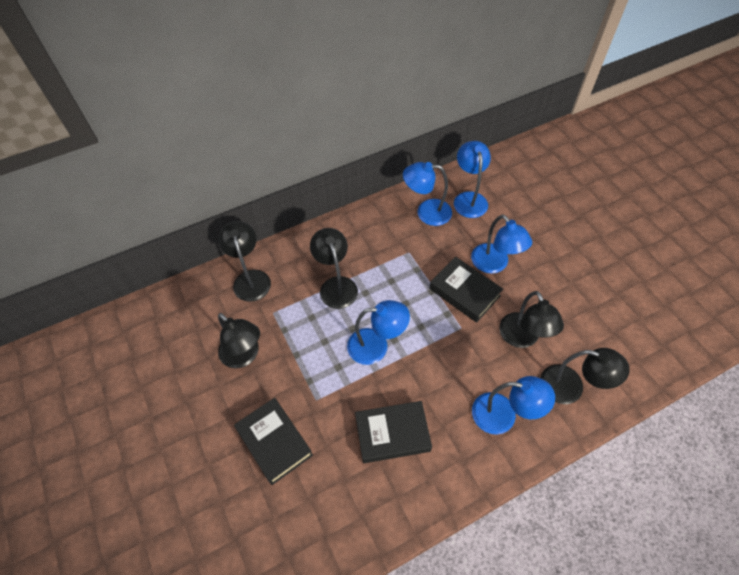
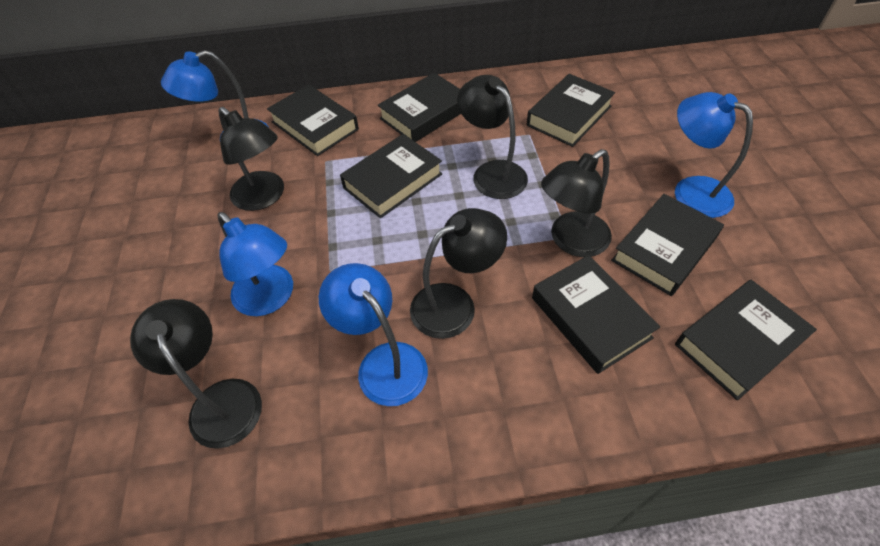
black book: [234,397,313,485] [355,401,432,463] [429,257,503,323] = 3 -> [267,84,359,156] [340,134,442,218] [378,73,461,142] [527,74,615,147] [532,255,660,374] [611,194,724,296] [675,280,817,400] = 7
blue lamp: [347,300,410,365] [403,162,452,226] [454,141,491,218] [471,214,532,274] [472,376,555,435] = 5 -> [161,50,269,138] [218,212,293,316] [319,263,428,406] [675,92,753,218] = 4

